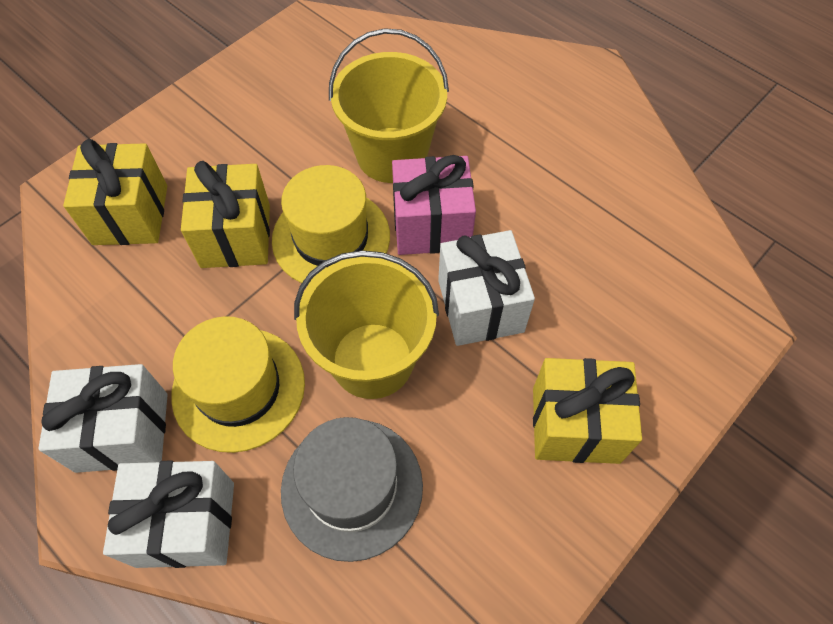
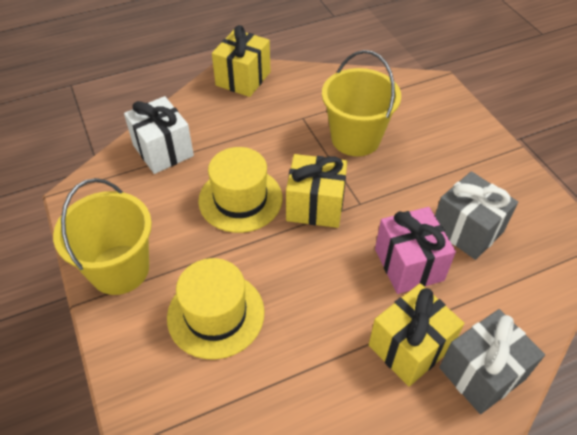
grey gift: none = 0 -> [435,171,518,260] [439,309,545,414] = 2
grey hat: [281,417,423,562] = 1 -> none = 0
white gift: [38,364,168,473] [103,460,234,568] [438,230,535,346] = 3 -> [124,96,194,174] = 1

